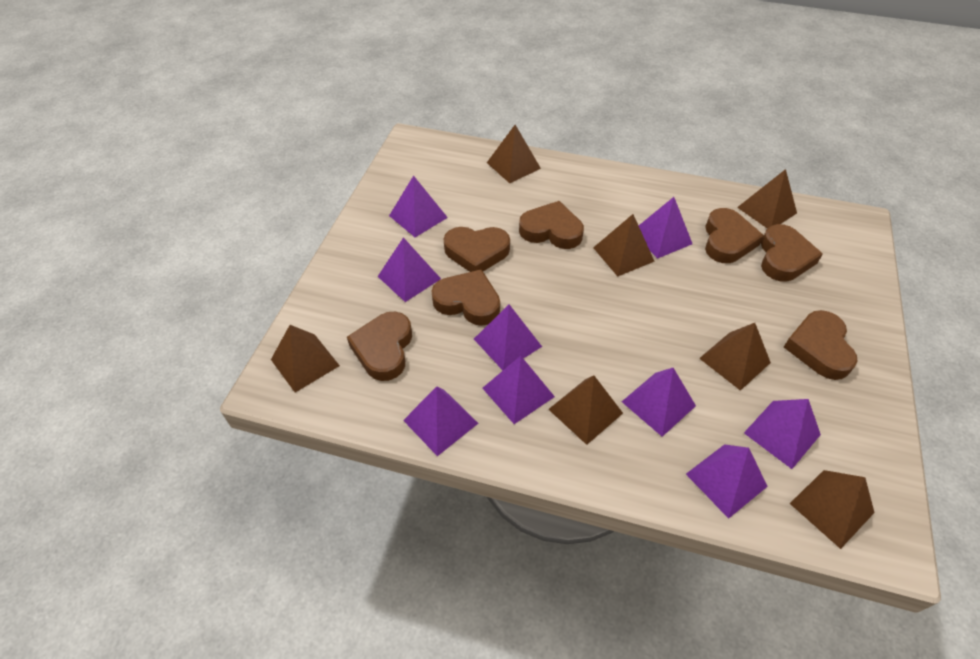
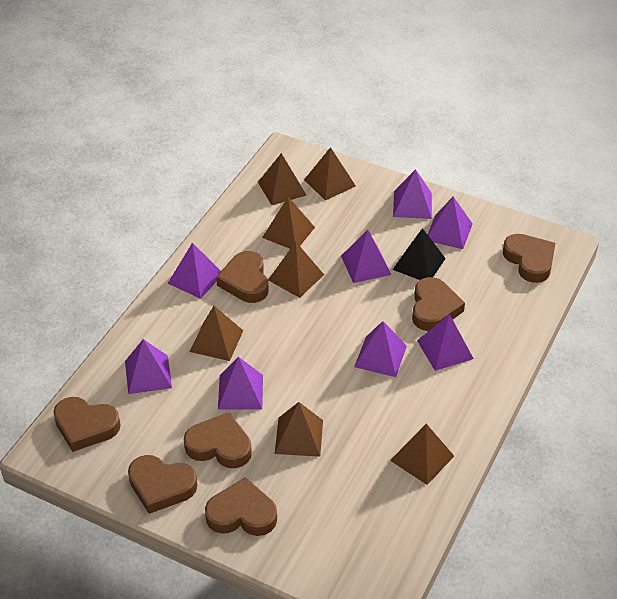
black pyramid: none = 0 -> [393,228,446,280] = 1
purple pyramid: [378,237,441,302] [389,175,448,237] [403,386,478,456] [474,304,542,370] [482,356,555,424] [622,368,696,437] [639,197,692,259] [686,444,768,519] [744,399,821,469] = 9 -> [125,339,172,394] [168,243,221,299] [218,357,263,410] [341,229,391,283] [354,321,407,377] [393,169,432,219] [417,314,474,371] [427,197,473,249] = 8

